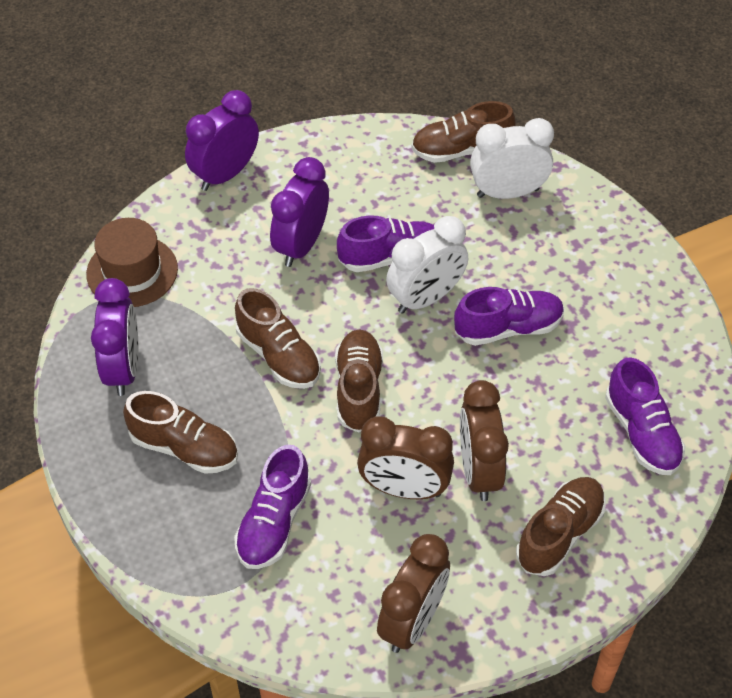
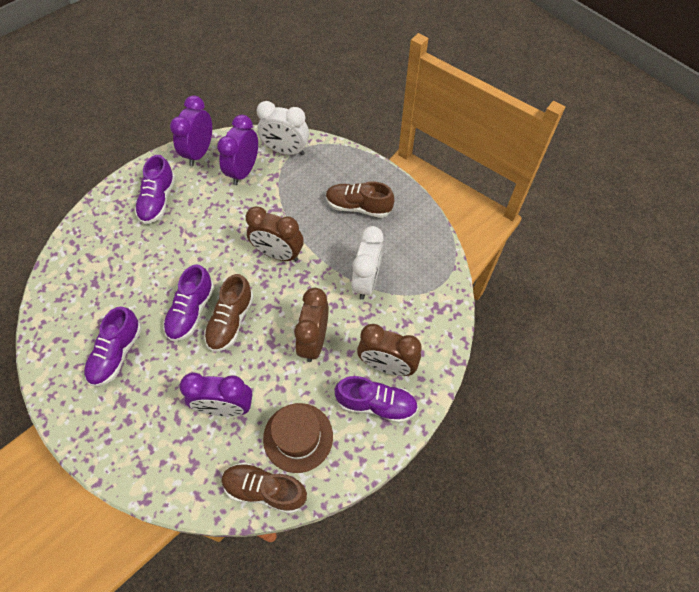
brown shoe: [123,391,238,474] [235,288,321,389] [335,329,383,432] [411,101,516,163] [516,477,606,576] = 5 -> [204,274,254,352] [221,462,307,514] [326,181,394,218] = 3

